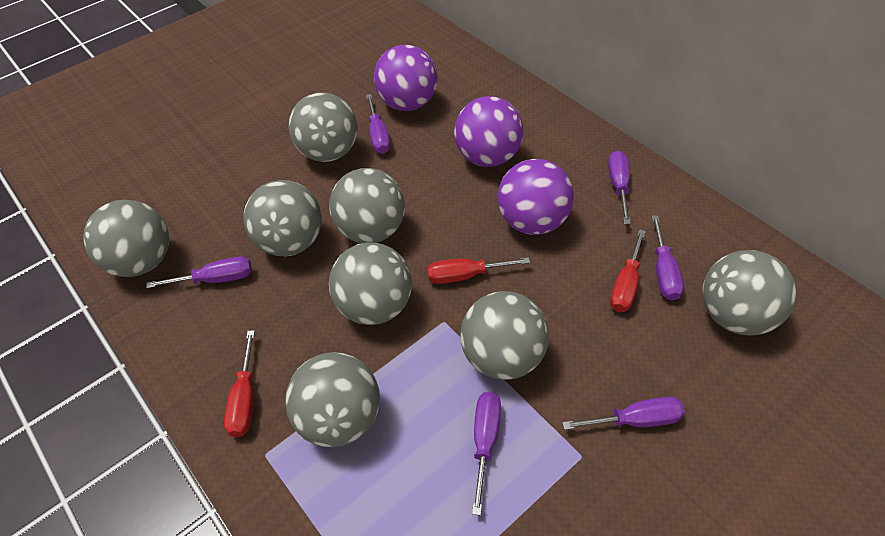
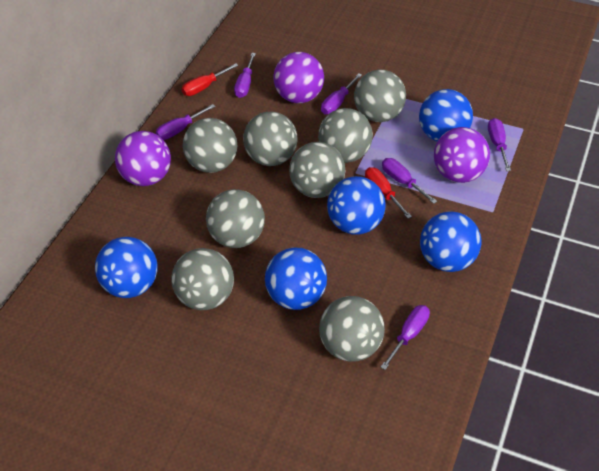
blue ball: none = 0 -> [95,237,158,298] [265,248,327,310] [327,176,386,234] [419,89,473,141] [420,211,481,272] = 5
red screwdriver: [224,330,255,437] [427,257,530,284] [610,229,646,312] = 3 -> [182,63,238,96] [365,167,412,219] = 2

